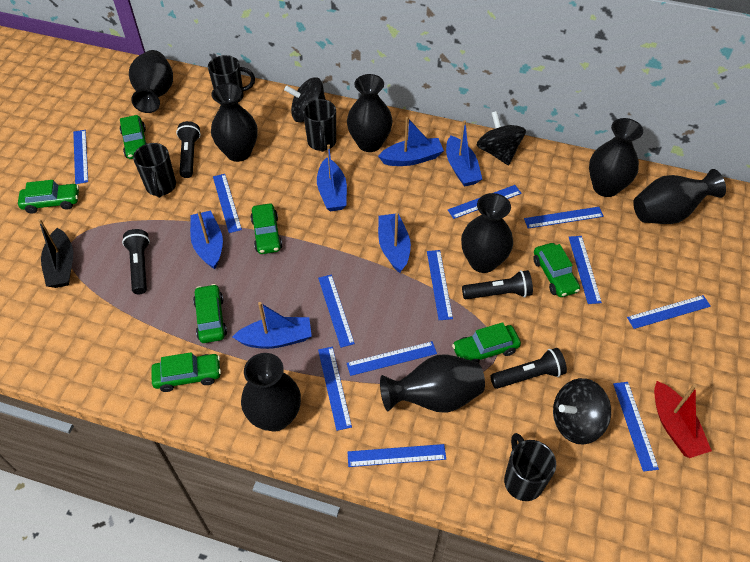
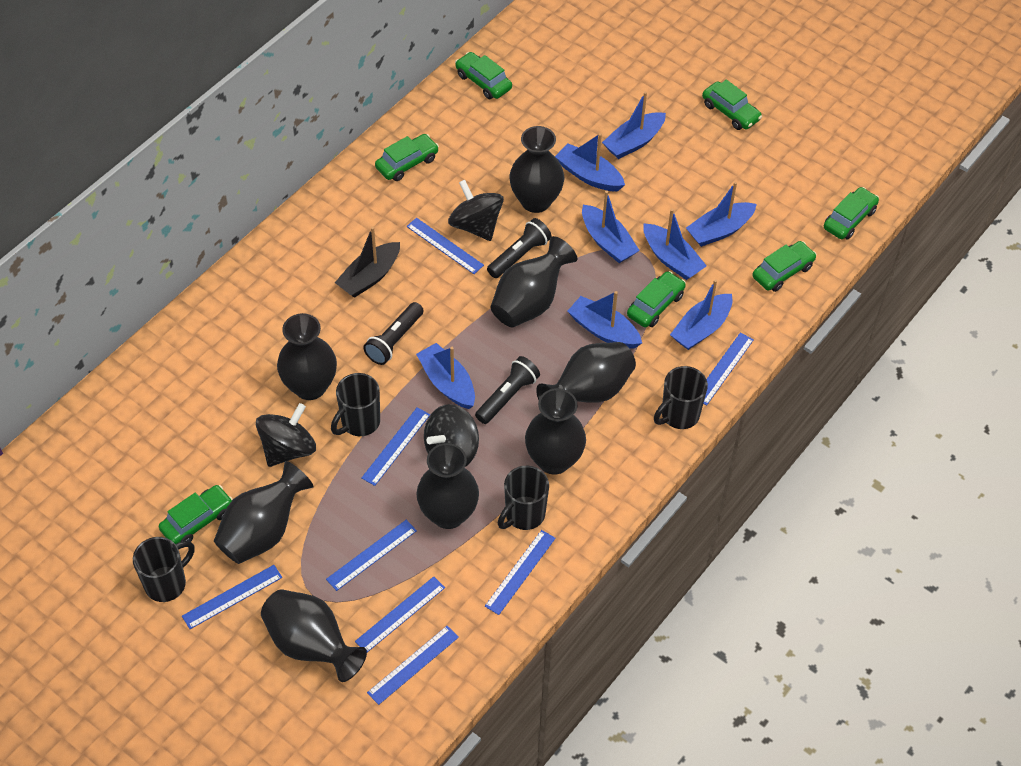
black flashlight: [122,229,150,294] [176,121,201,178] [462,270,533,299] [490,348,567,389] = 4 -> [363,302,424,365] [475,356,540,424] [487,218,552,278] = 3
blue boat: [190,210,223,269] [233,302,312,349] [317,144,347,211] [378,117,444,166] [378,213,411,273] [446,120,482,187] = 6 -> [416,343,475,409] [555,133,625,191] [567,291,642,349] [582,191,640,263] [602,92,666,159] [643,209,707,280] [670,279,733,350] [686,182,757,247] = 8
blue ruler: [73,130,88,184] [213,174,242,233] [318,274,355,348] [318,347,352,431] [347,341,437,376] [347,444,446,467] [427,250,453,320] [448,185,522,219] [524,207,604,229] [569,236,602,304] [613,382,659,472] [627,295,711,329] = 12 -> [182,565,282,629] [326,520,417,591] [355,576,445,652] [362,407,430,486] [367,626,459,705] [406,218,484,274] [485,530,556,615] [703,333,754,406] = 8
red boat: [654,381,712,458] = 1 -> none = 0

